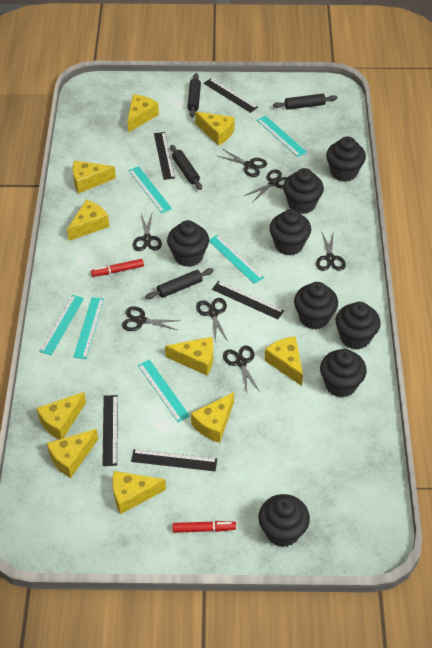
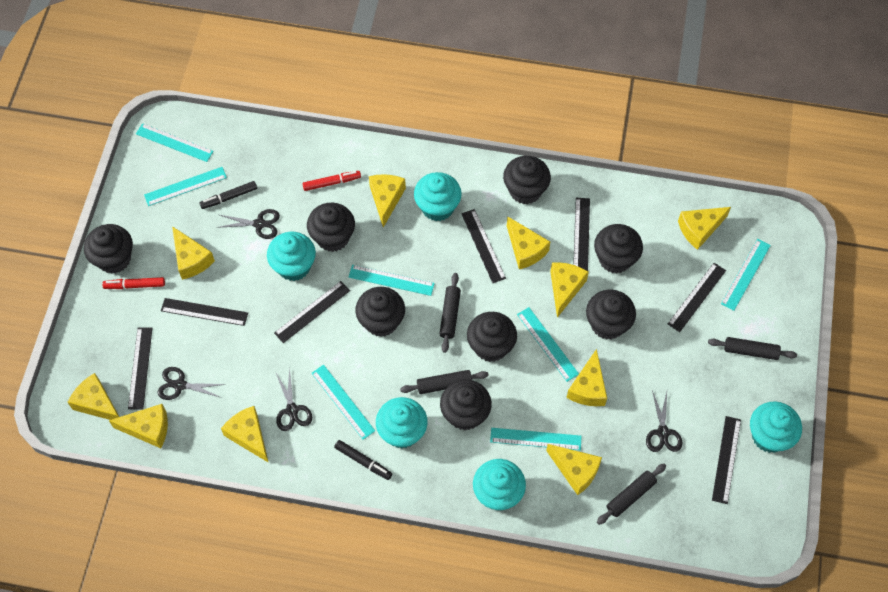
black marker: none = 0 -> [199,181,257,209] [334,440,392,480] = 2
black ruler: [102,395,118,466] [131,449,217,471] [154,132,175,180] [204,78,258,113] [212,281,284,319] = 5 -> [128,327,152,409] [161,298,248,326] [274,281,350,343] [461,209,506,283] [573,198,590,271] [668,263,726,332] [712,416,741,504] = 7
black scissors: [122,306,181,331] [133,211,162,251] [196,298,228,342] [217,149,267,177] [223,346,260,392] [244,169,288,202] [316,230,346,271] = 7 -> [157,367,226,400] [216,209,280,239] [276,367,312,431] [646,390,682,452] = 4
turquoise cupcake: none = 0 -> [267,232,316,281] [376,397,428,449] [414,172,462,221] [473,459,526,511] [750,401,802,453] = 5
turquoise ruler: [39,295,84,355] [73,297,104,359] [128,166,172,213] [138,360,190,422] [209,235,264,284] [257,116,307,157] = 6 -> [136,123,214,162] [144,167,227,206] [312,365,375,440] [349,265,435,296] [490,428,582,450] [517,307,579,382] [721,239,771,311] = 7

